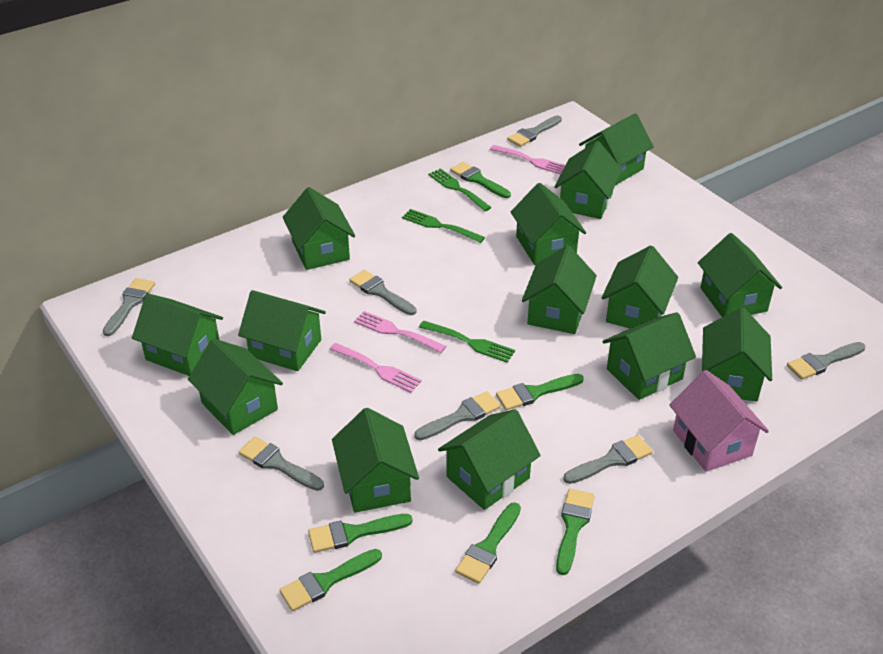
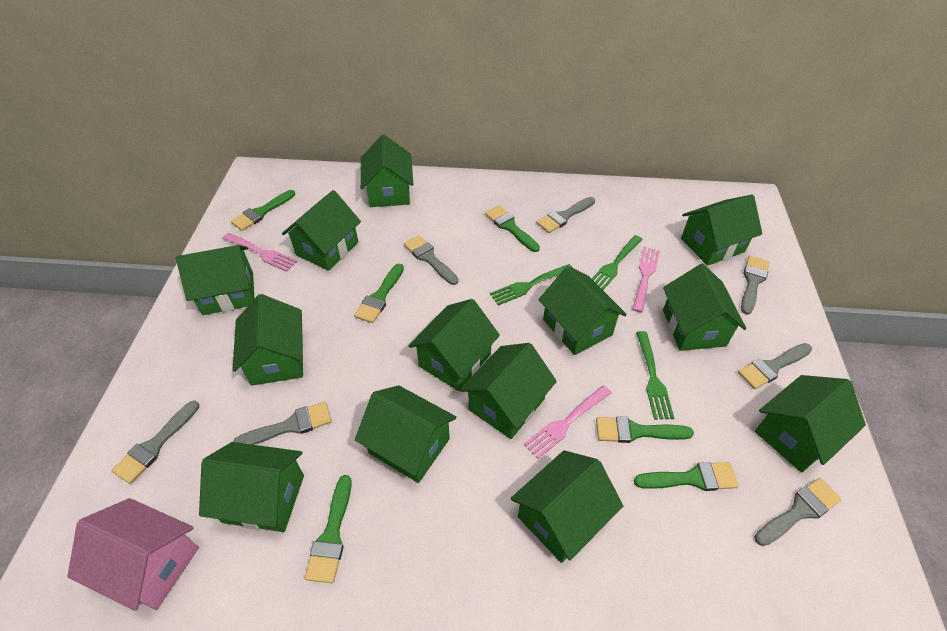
green house: [132,294,223,376] [188,339,283,435] [238,290,326,371] [283,187,355,270] [332,408,419,513] [438,409,541,510] [511,183,586,265] [522,245,597,334] [554,141,622,219] [579,113,654,185] [602,246,678,328] [602,312,696,400] [698,233,782,317] [702,307,772,401] = 14 -> [176,245,254,315] [199,442,304,532] [232,294,303,386] [282,190,361,271] [355,385,456,483] [360,135,413,207] [408,299,500,391] [460,343,557,439] [511,450,623,563] [538,266,627,355] [663,264,746,351] [681,195,762,266] [755,375,866,472] = 13

